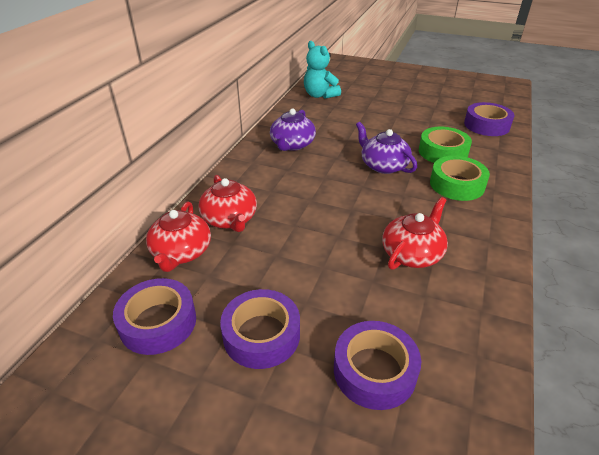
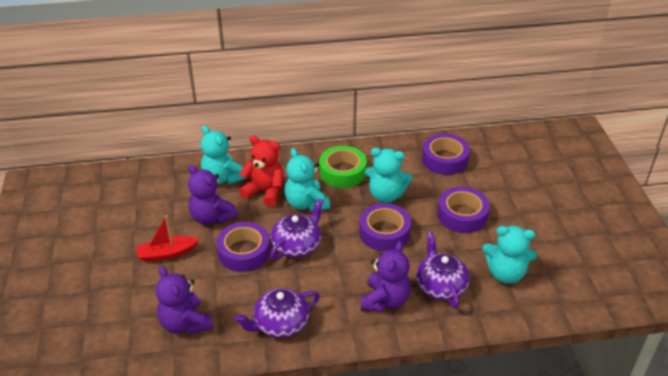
green tape: [419,127,472,163] [430,156,490,201] = 2 -> [319,146,367,188] = 1
purple teapot: [270,109,316,151] [356,122,417,174] = 2 -> [234,288,320,338] [270,198,323,260] [416,232,470,308] = 3
purple teddy bear: none = 0 -> [156,266,213,335] [188,165,238,225] [361,241,411,312] = 3
red boat: none = 0 -> [136,215,199,262] = 1
red teapot: [146,202,211,272] [198,175,257,232] [383,197,448,270] = 3 -> none = 0
red teddy bear: none = 0 -> [239,135,283,207] = 1
turquoise teddy bear: [304,41,341,99] = 1 -> [201,125,246,184] [285,148,330,212] [365,148,412,203] [483,226,537,284] = 4

